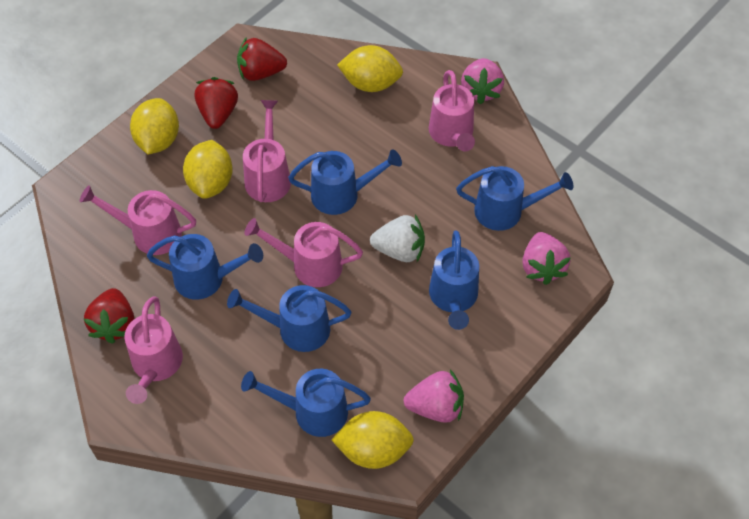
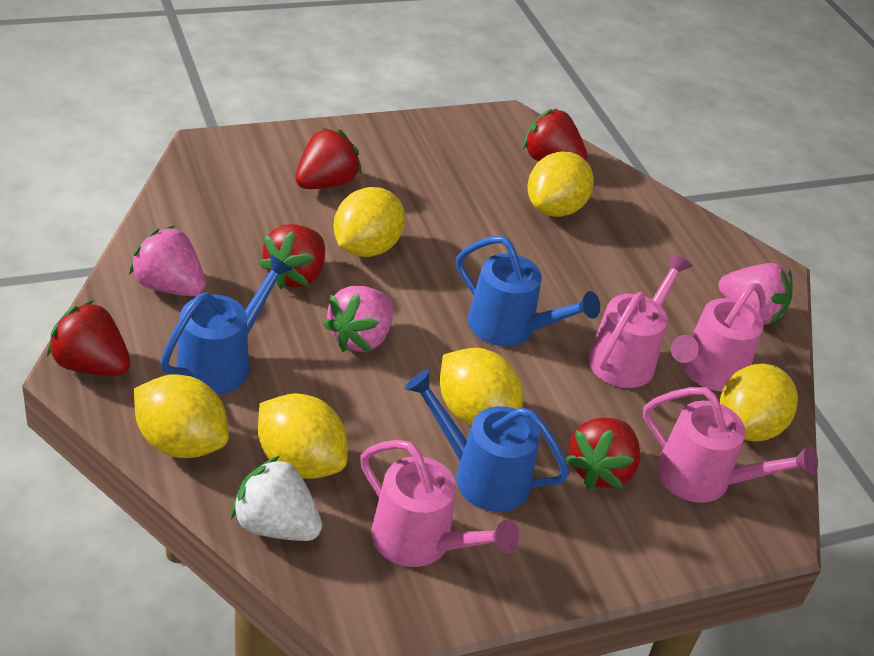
blue watering can: [147,234,263,300] [227,285,352,352] [241,369,371,437] [288,149,402,215] [429,230,479,330] [456,166,573,231] = 6 -> [160,254,294,395] [405,370,569,512] [456,236,600,346] = 3
pink watering can: [80,185,196,255] [125,296,183,404] [243,100,291,202] [245,218,363,287] [429,70,475,151] = 5 -> [360,440,519,567] [588,253,693,388] [643,387,818,503] [671,283,766,391] = 4
red strawberry: [84,288,134,344] [195,77,238,129] [237,37,287,81] = 3 -> [47,300,131,376] [259,224,325,289] [295,128,362,189] [523,109,587,161] [566,418,641,489] = 5
yellow lemon: [130,98,179,154] [183,140,233,199] [331,411,414,469] [337,45,403,92] = 4 -> [134,374,229,458] [258,393,348,479] [334,187,405,257] [440,348,523,426] [527,152,594,217] [720,363,798,441] = 6

